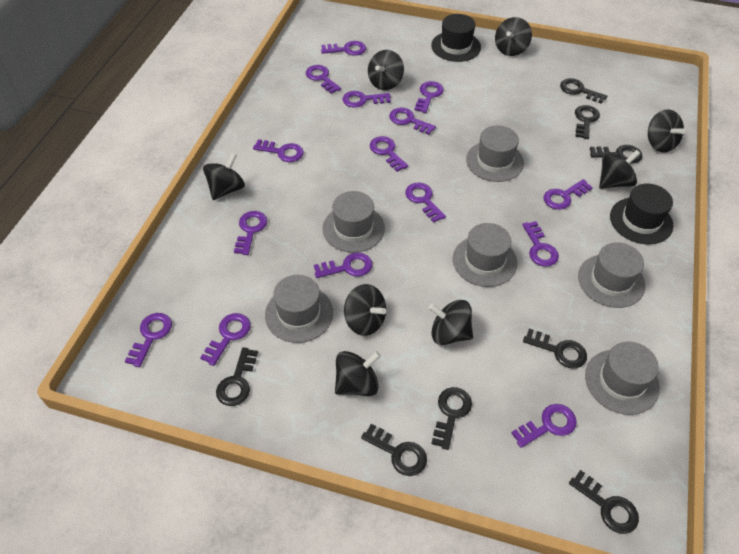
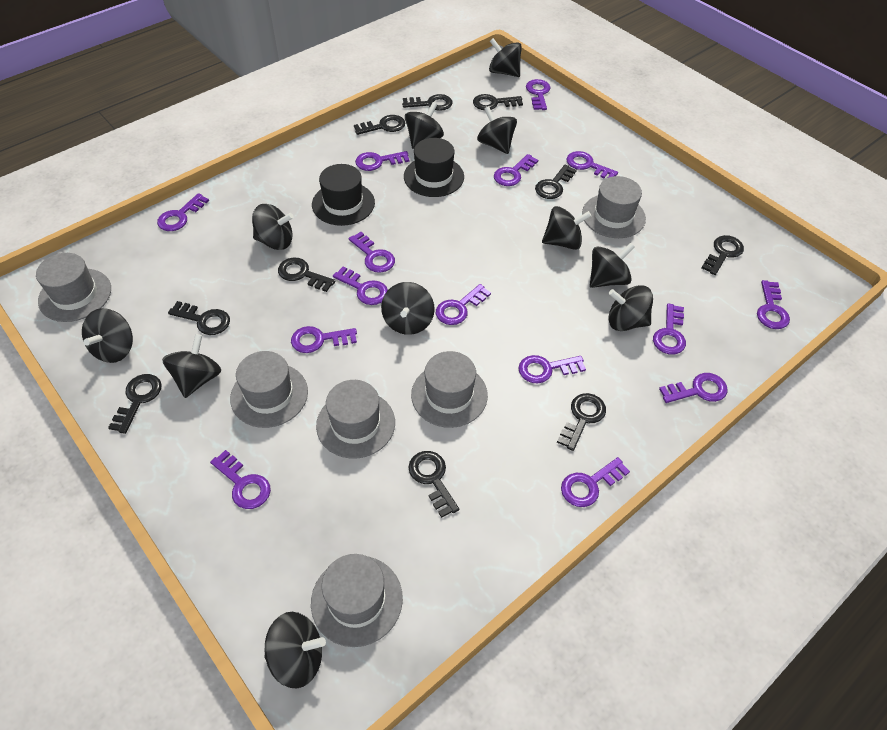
black key: [216,347,258,406] [361,424,427,476] [431,387,472,450] [523,329,587,368] [560,78,607,104] [569,470,639,534] [575,105,600,139] [590,145,642,164] = 8 -> [108,374,161,434] [168,301,230,335] [278,258,336,292] [354,115,405,135] [402,94,452,111] [408,451,459,518] [473,94,523,110] [535,165,577,199] [557,393,606,451] [702,235,744,275] = 10
black spinning top: [203,153,245,200] [335,351,381,396] [344,284,386,336] [368,50,404,90] [429,300,473,345] [495,17,532,56] [599,150,640,189] [648,109,685,153] = 8 -> [82,308,133,363] [162,334,221,398] [252,204,294,250] [264,612,326,688] [381,282,434,335] [405,102,444,149] [477,106,517,154] [489,38,522,77] [542,206,591,250] [590,243,634,288] [609,285,653,331] = 11

